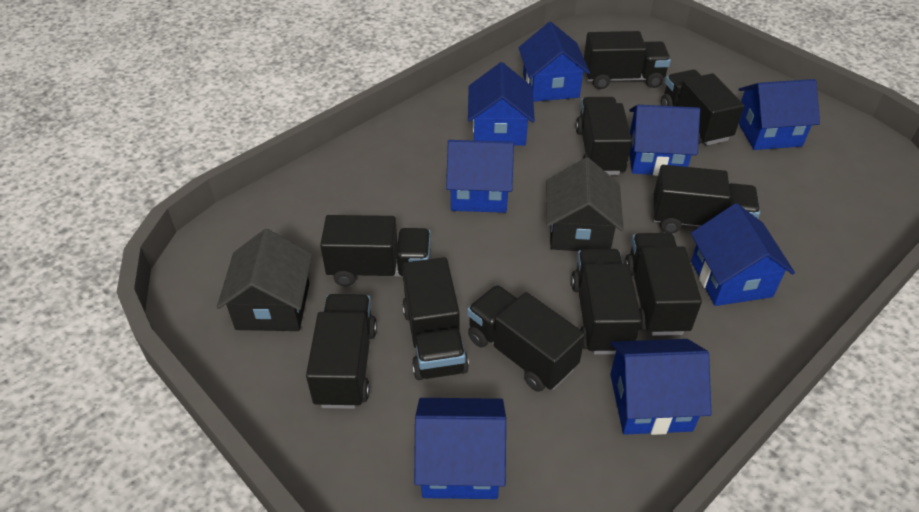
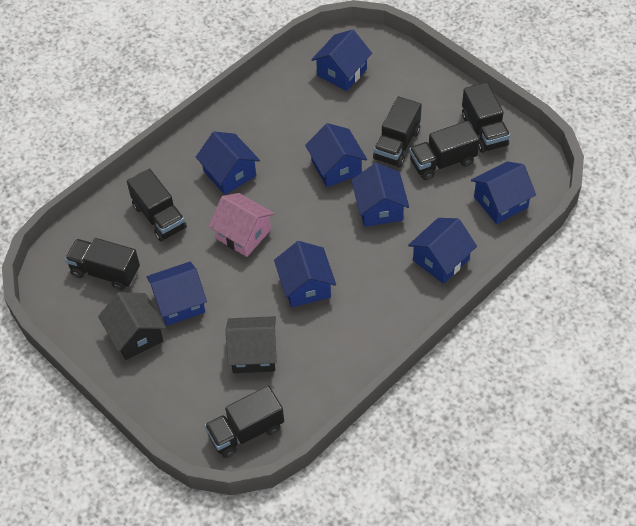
black truck: [306,294,377,409] [320,215,431,286] [402,257,469,380] [467,285,585,392] [571,249,642,355] [576,97,632,175] [584,31,671,89] [625,233,702,336] [653,165,760,233] [661,70,744,145] = 10 -> [65,238,140,290] [127,169,187,242] [204,386,284,458] [373,96,422,168] [409,121,480,180] [462,82,510,153] = 6
pink house: none = 0 -> [208,193,275,257] = 1

